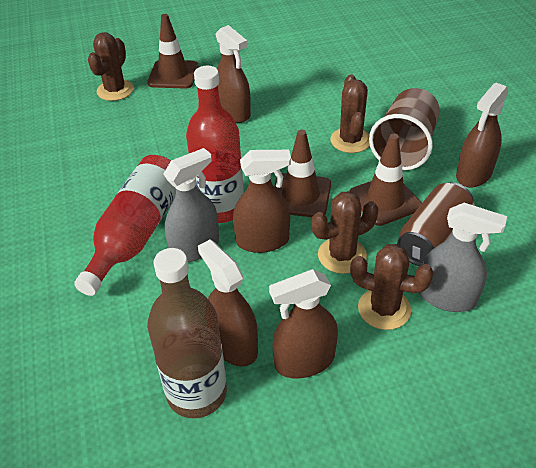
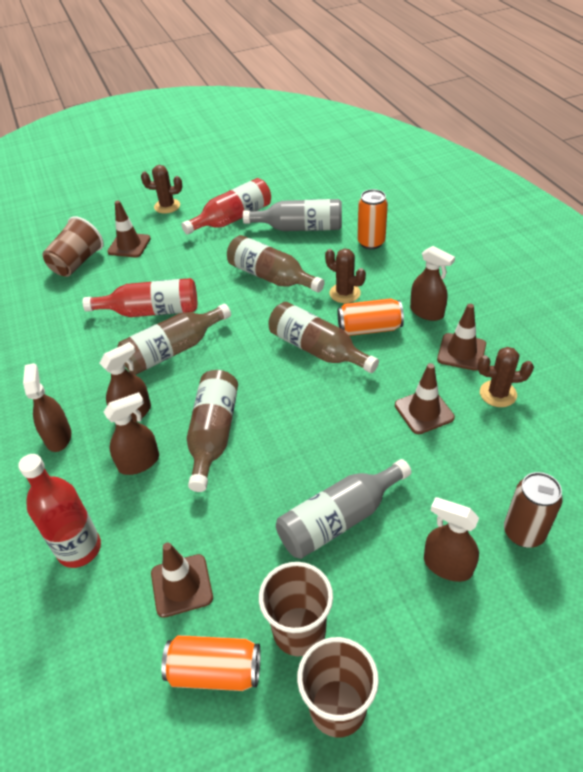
brown bottle: [147,248,227,418] = 1 -> [117,304,231,375] [187,370,238,492] [227,235,325,293] [268,302,379,373] = 4
brown cactus: [88,32,134,101] [311,191,378,274] [330,74,370,153] [350,244,434,330] = 4 -> [141,165,182,214] [325,249,366,303] [478,347,534,407] = 3
brown cup: [369,88,440,170] = 1 -> [42,216,104,277] [259,562,333,656] [297,637,379,737] = 3
brown traffic cone: [147,14,199,89] [274,130,331,217] [350,134,422,226] = 3 -> [107,201,151,257] [151,543,213,618] [395,363,455,434] [437,304,486,371] = 4
grey bottle: none = 0 -> [243,199,342,231] [276,459,411,559] = 2
grey spray bottle: [163,148,219,262] [419,203,507,312] = 2 -> none = 0
orange can: none = 0 -> [161,635,261,691] [337,298,404,336] [357,189,388,250] = 3
red bottle: [74,155,176,296] [186,66,244,223] = 2 -> [18,454,101,568] [83,278,197,317] [181,178,271,235] = 3

